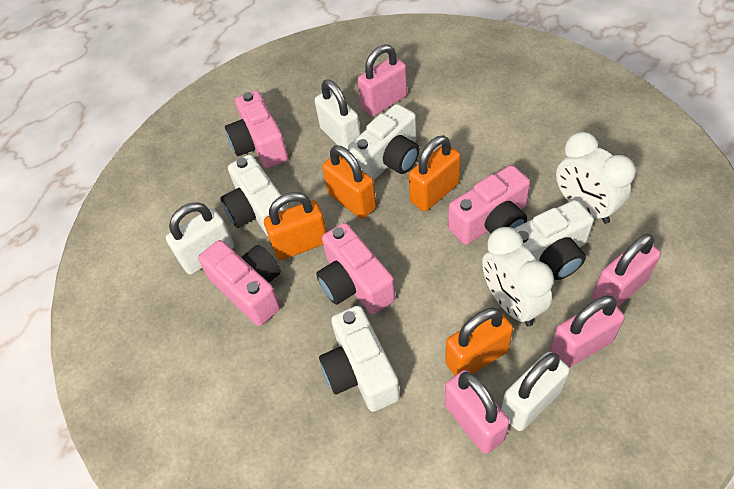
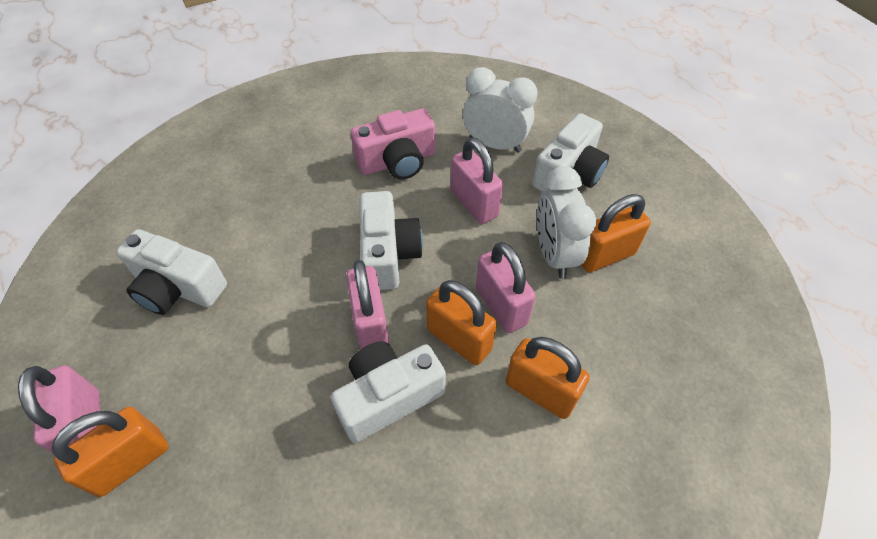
pink camera: [198,240,281,326] [225,90,288,168] [316,223,396,314] [448,165,530,245] = 4 -> [350,108,435,179] = 1
white padlock: [166,202,234,275] [315,79,361,149] [501,352,570,431] = 3 -> none = 0

